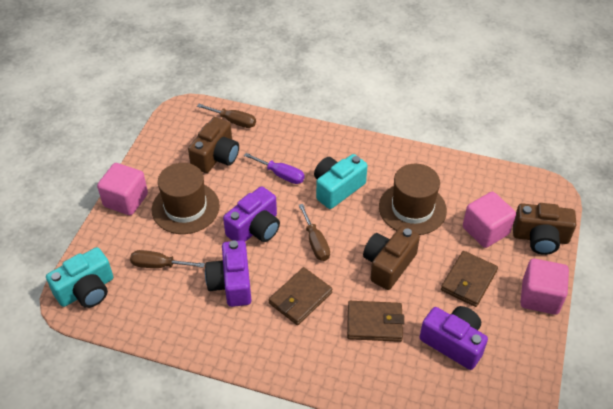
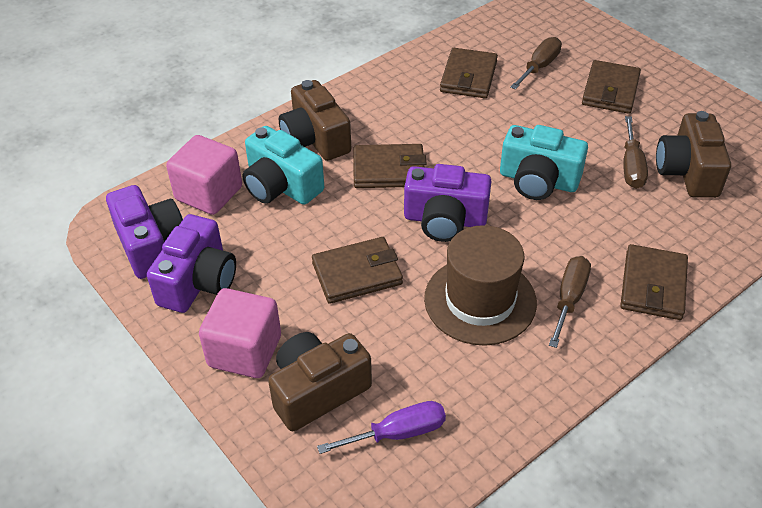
brown hat: [152,163,220,234] [379,164,447,235] = 2 -> [424,225,537,346] = 1
brown wallet: [269,267,332,325] [347,301,404,342] [441,251,498,307] = 3 -> [312,237,403,304] [353,144,427,188] [440,48,498,98] [582,60,641,114] [620,244,688,320] = 5
pink cube: [97,163,148,215] [463,192,516,248] [520,259,569,315] = 3 -> [166,135,242,215] [199,288,281,378] = 2

